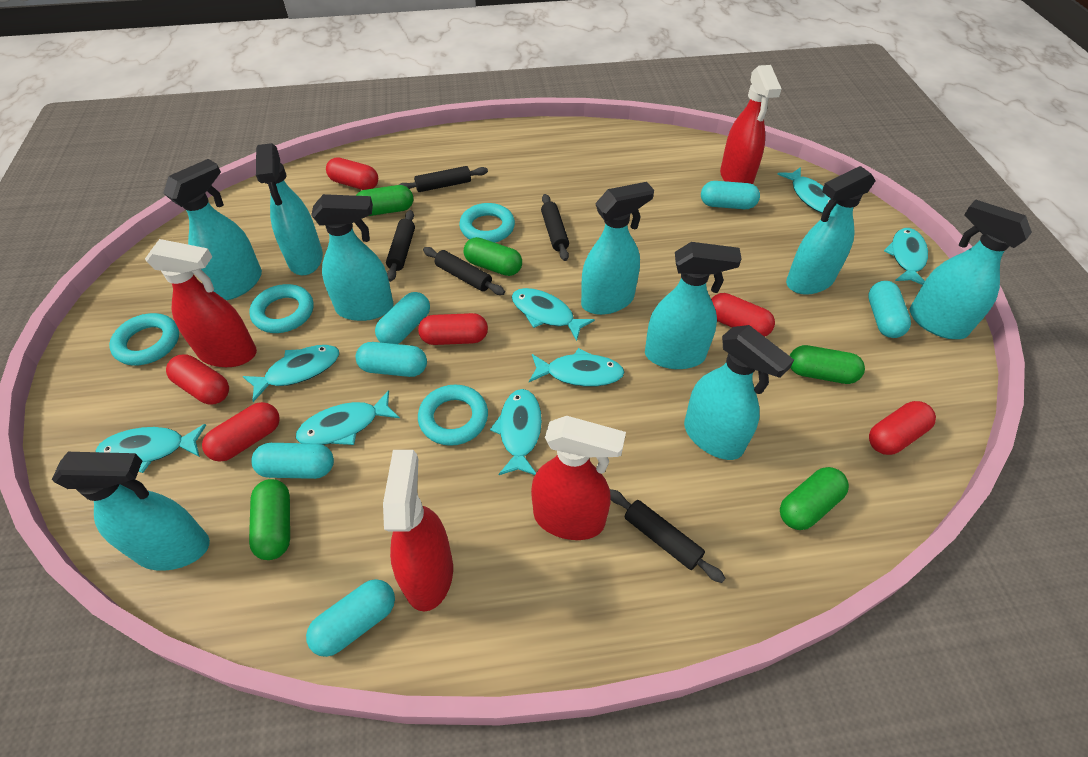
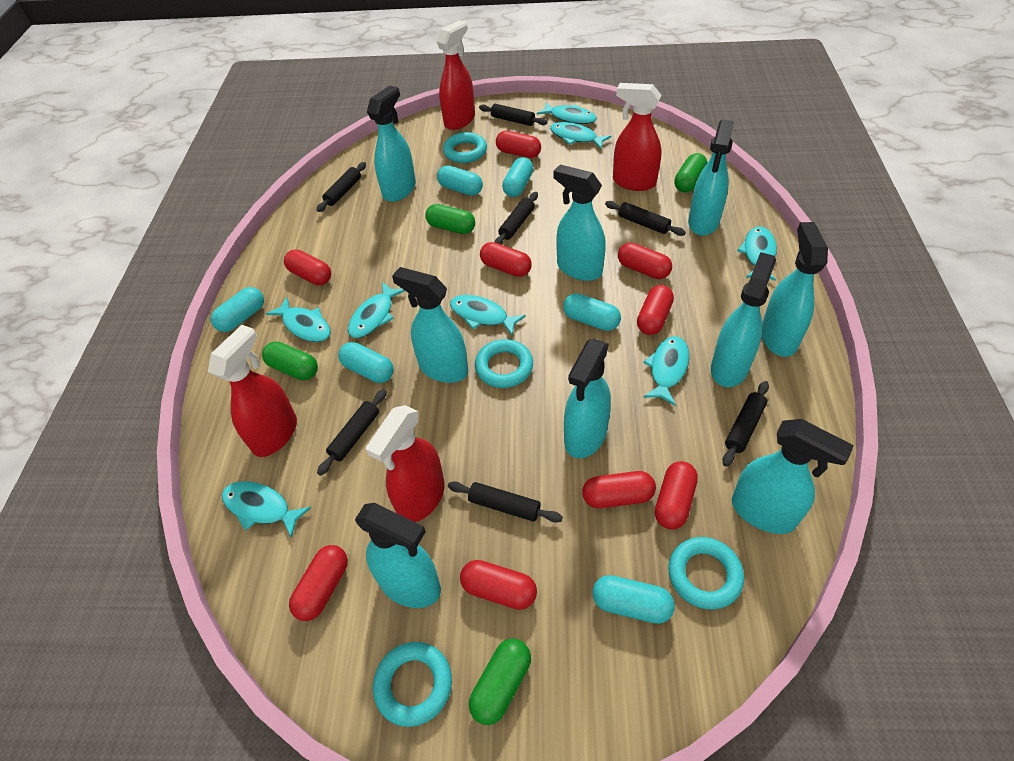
black rolling pin: [386,210,415,282] [399,166,488,192] [423,247,505,295] [541,194,569,261] [610,489,726,583] = 5 -> [316,162,366,212] [317,389,387,476] [448,481,563,523] [479,104,548,126] [495,192,538,245] [605,201,686,236] [722,381,769,467] = 7
green capsule: [249,479,290,560] [356,185,413,216] [464,237,522,276] [780,467,849,530] [790,345,865,384] = 5 -> [262,342,318,380] [425,204,475,234] [469,638,531,725] [674,153,708,192] = 4
red capsule: [166,355,229,404] [202,402,280,462] [326,157,378,190] [418,313,488,345] [711,293,775,337] [869,401,936,455] = 6 -> [284,249,331,285] [289,545,348,621] [460,560,537,610] [480,242,532,277] [496,131,541,158] [582,471,656,508] [618,243,672,279] [637,285,674,335] [655,461,698,530] = 9

